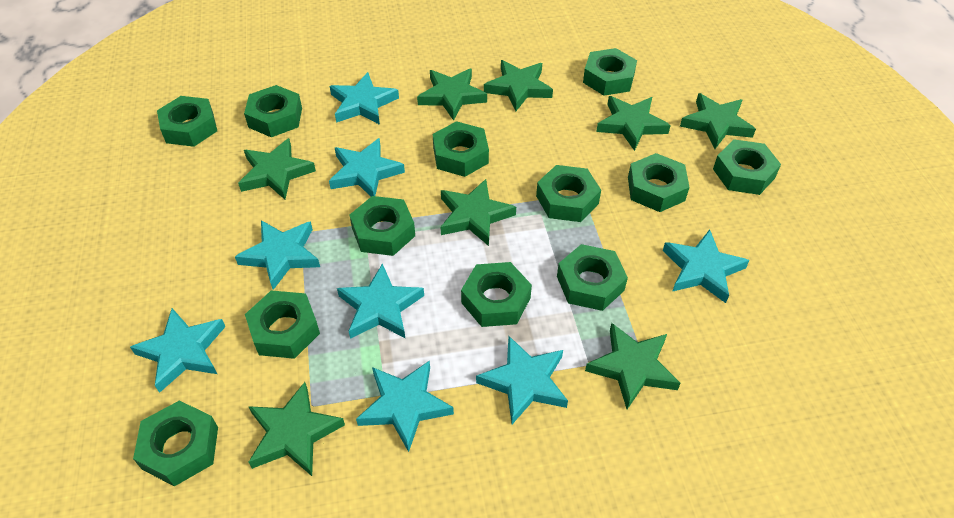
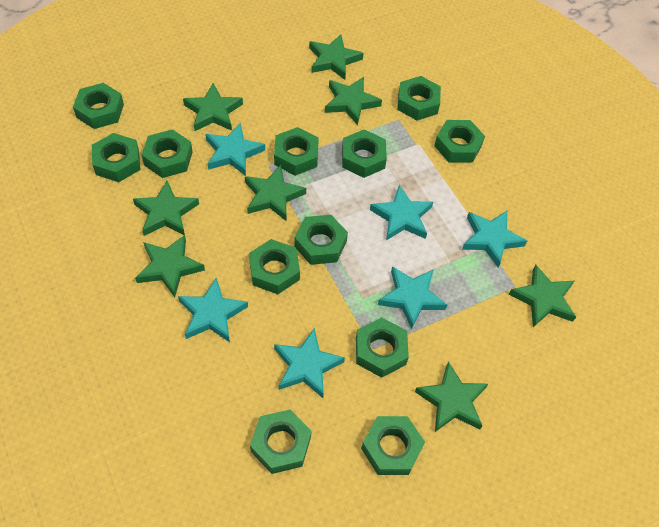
turquoise star: [130,308,226,393] [235,220,320,290] [329,138,405,197] [330,72,399,125] [337,263,424,339] [356,361,454,452] [476,336,568,424] [663,229,749,303] = 8 -> [178,278,248,342] [205,123,265,176] [274,328,345,398] [370,185,433,240] [378,266,447,329] [462,211,527,267] = 6

